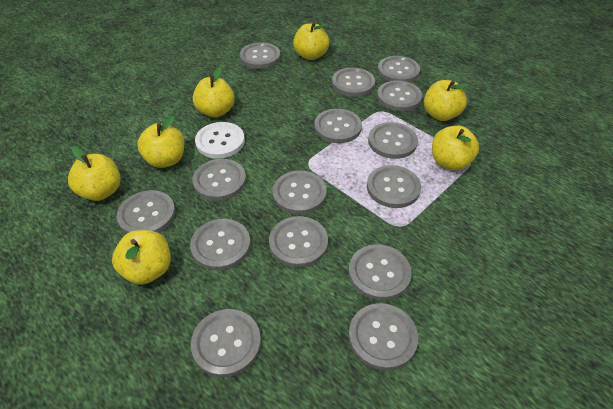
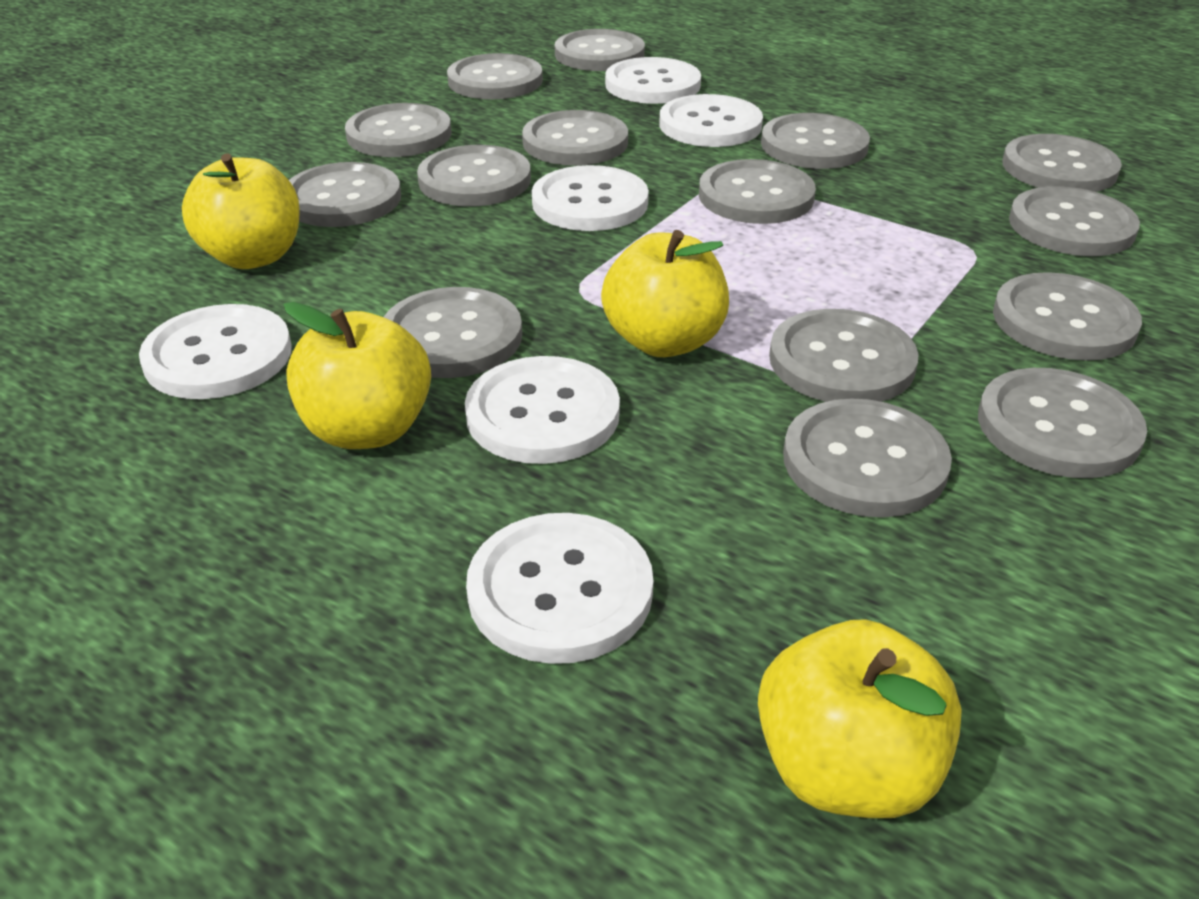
white button: [195,122,245,159] = 1 -> [139,304,292,399] [465,356,620,464] [466,513,653,664] [532,165,649,231] [605,57,701,104] [659,94,763,147] = 6
yellow apple: [68,146,121,201] [112,230,171,285] [137,116,184,168] [193,67,235,118] [293,22,329,60] [424,80,470,121] [432,126,479,170] = 7 -> [182,153,300,269] [284,302,431,449] [601,230,729,357] [758,619,962,818] = 4

